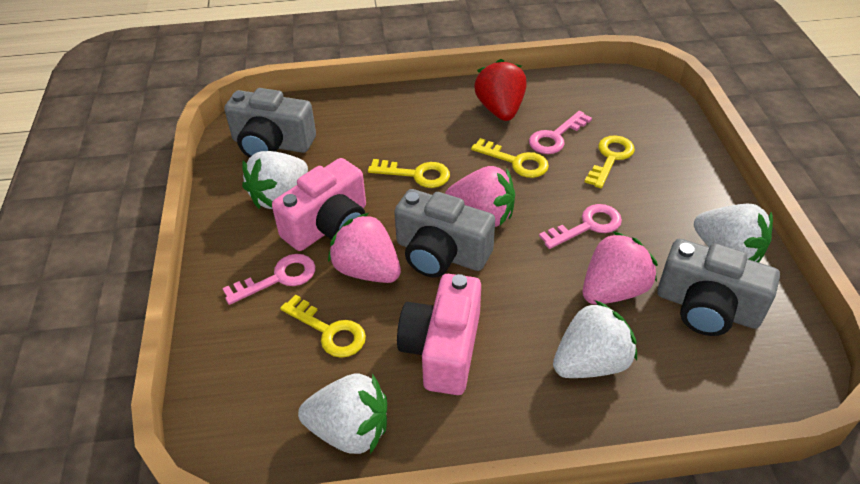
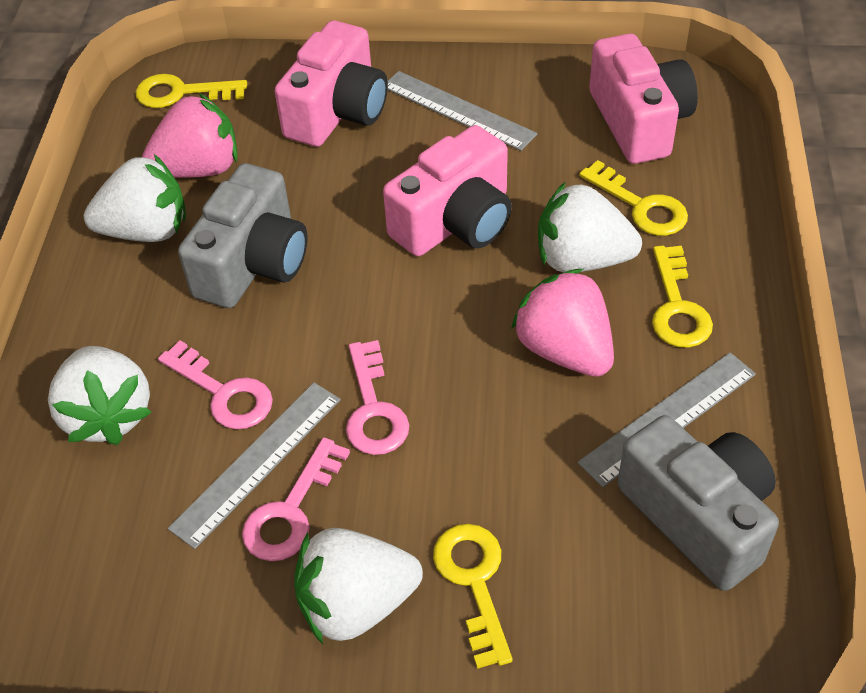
grey camera: [224,88,316,158] [394,189,495,278] [657,239,780,336] = 3 -> [178,163,308,308] [618,415,779,591] = 2
grey ruler: none = 0 -> [168,382,341,549] [388,71,537,151] [578,353,756,487] = 3
pink camera: [272,158,366,251] [397,274,481,395] = 2 -> [274,20,388,147] [383,125,512,256] [589,33,698,164] = 3
pink strawberry: [328,213,401,283] [445,166,515,227] [583,231,658,305] = 3 -> [142,93,238,178] [511,269,614,377] = 2
red strawberry: [474,59,527,121] = 1 -> none = 0

